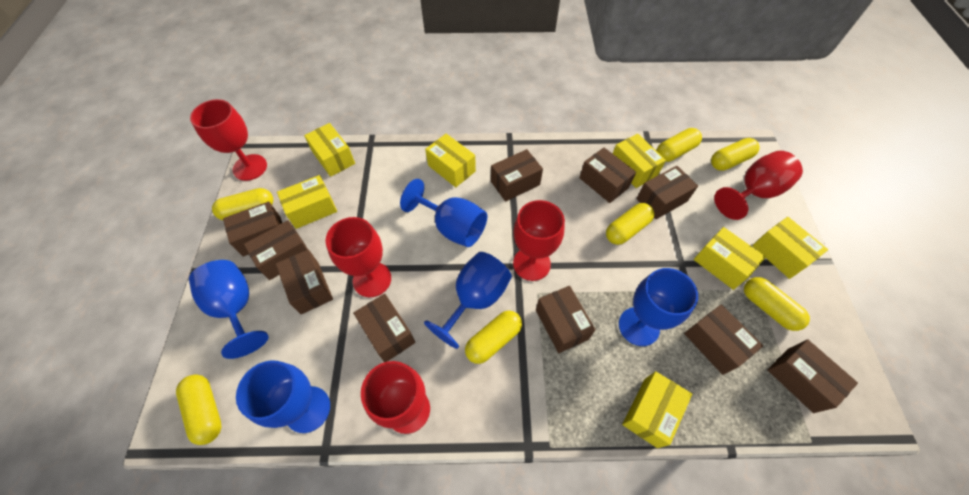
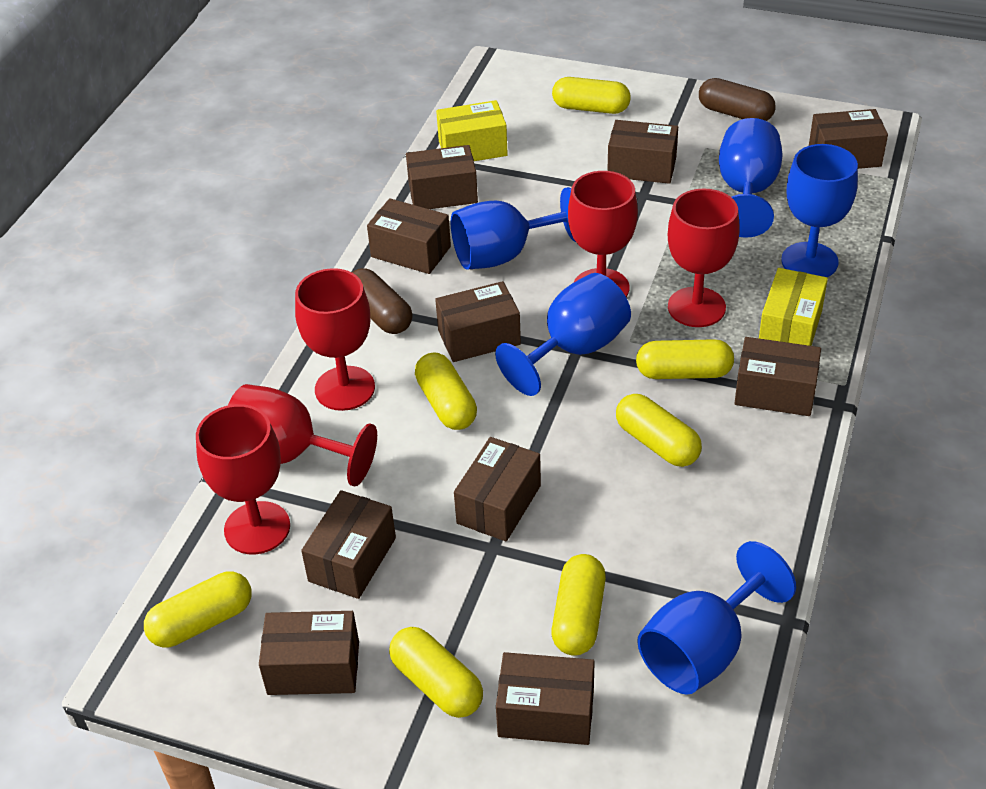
brown capsule: none = 0 -> [352,268,412,334] [699,78,776,121] = 2
yellow box: [277,175,337,229] [304,123,355,177] [425,134,476,187] [613,134,666,188] [622,371,692,448] [694,227,766,290] [752,217,828,279] = 7 -> [436,100,508,161] [759,268,828,346] = 2

